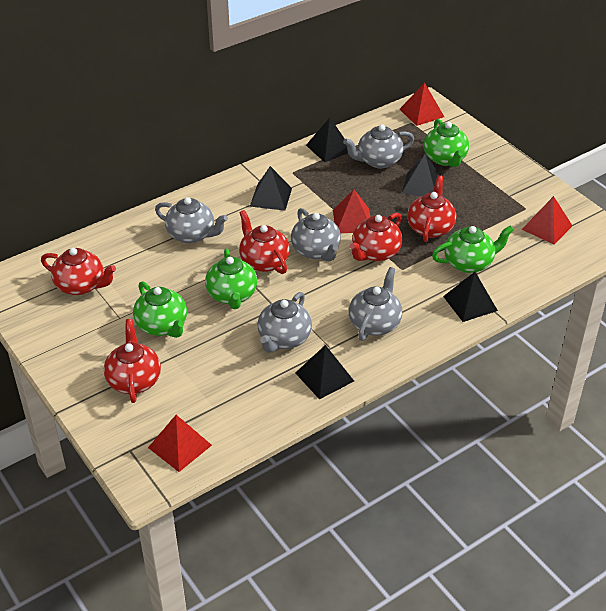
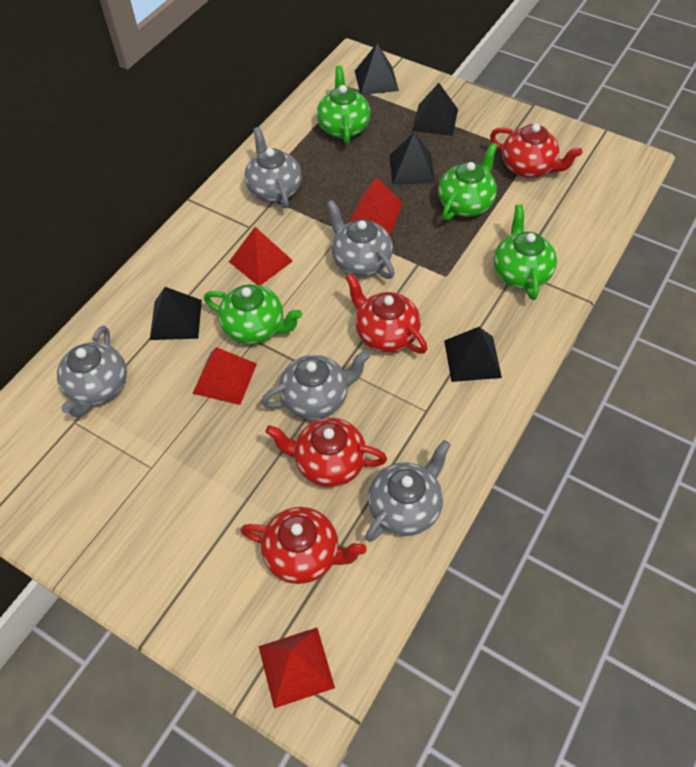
red teapot: [41,248,116,295] [104,319,161,403] [239,210,290,274] [349,213,402,261] [407,175,456,242] = 5 -> [241,507,367,584] [265,418,387,487] [346,274,427,354] [490,124,582,178] = 4

